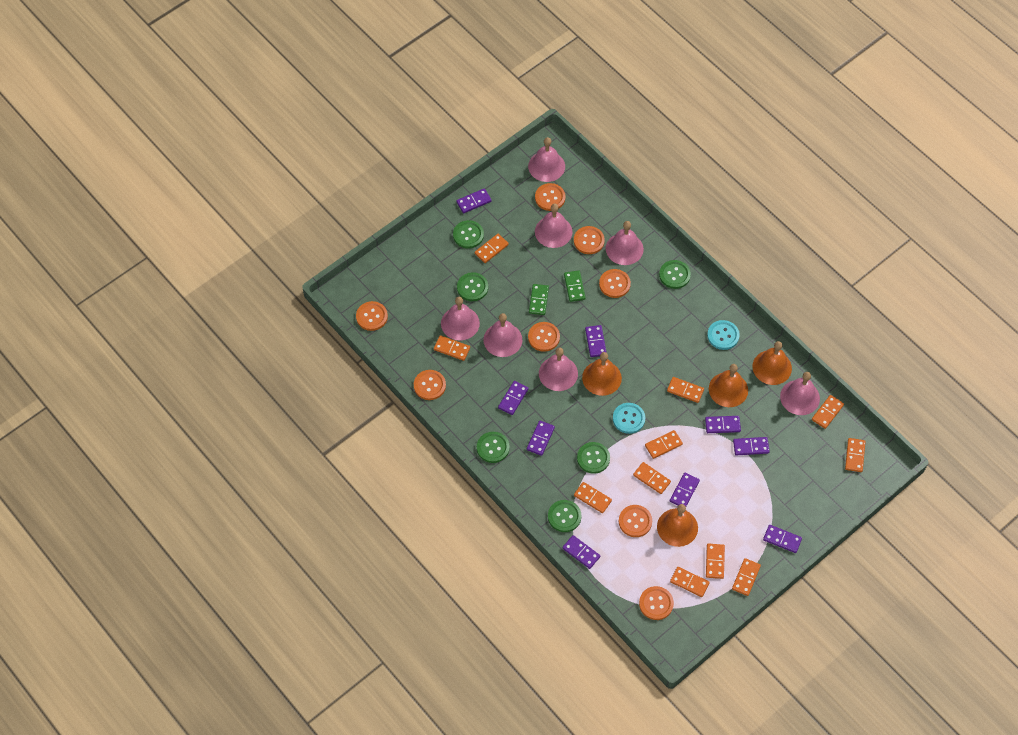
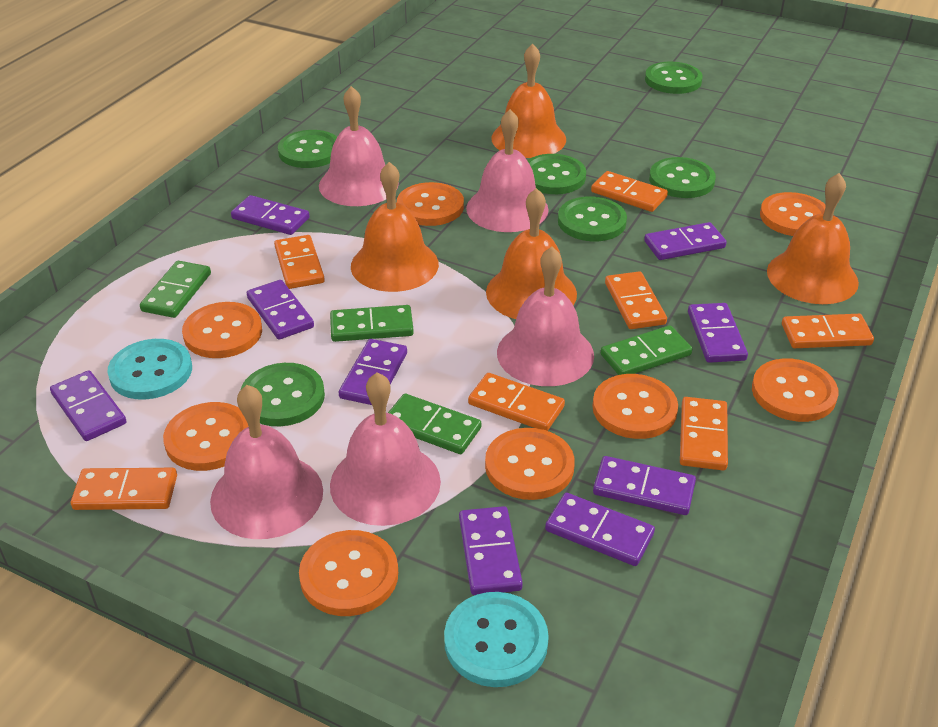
green domino: [529,284,549,315] [564,270,586,302] = 2 -> [140,261,211,318] [330,305,414,342] [388,394,481,454] [601,325,692,375] = 4
orange domino: [434,335,470,361] [475,234,509,263] [574,482,612,513] [633,462,671,494] [645,430,683,459] [667,377,704,403] [670,567,710,597] [706,543,725,579] [732,558,761,596] [812,395,844,429] [845,438,865,472] = 11 -> [71,468,177,510] [274,235,325,289] [468,373,565,431] [591,171,668,212] [605,271,667,329] [680,397,728,470] [782,314,874,348] = 7
pink bell: [441,297,480,341] [483,313,522,357] [528,137,565,182] [535,204,573,248] [539,348,578,391] [606,221,644,265] [780,372,820,415] = 7 -> [210,385,323,539] [319,86,399,206] [330,372,441,526] [466,109,549,232] [497,247,594,386] = 5

